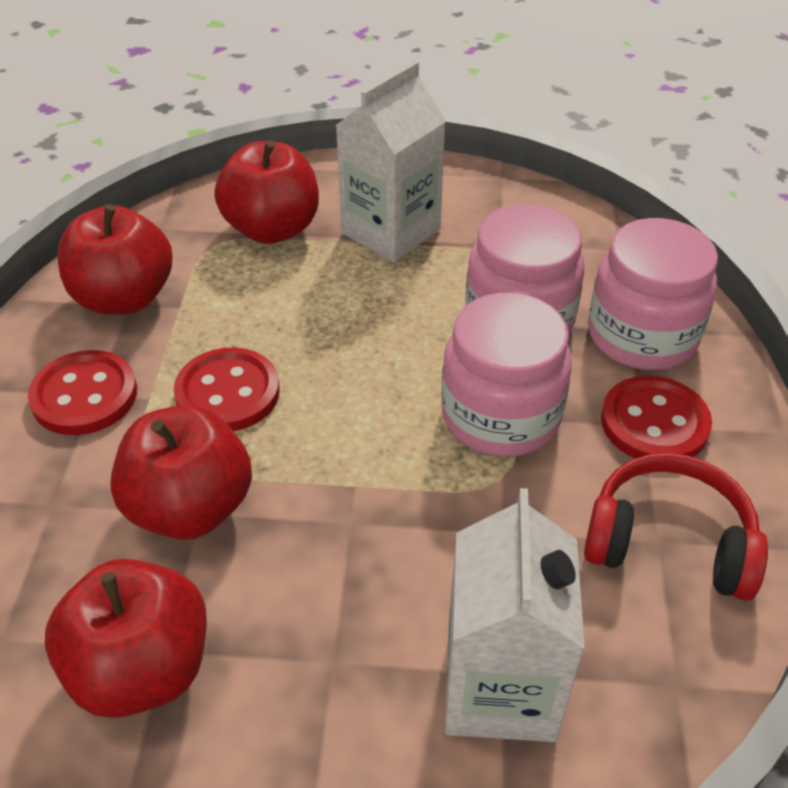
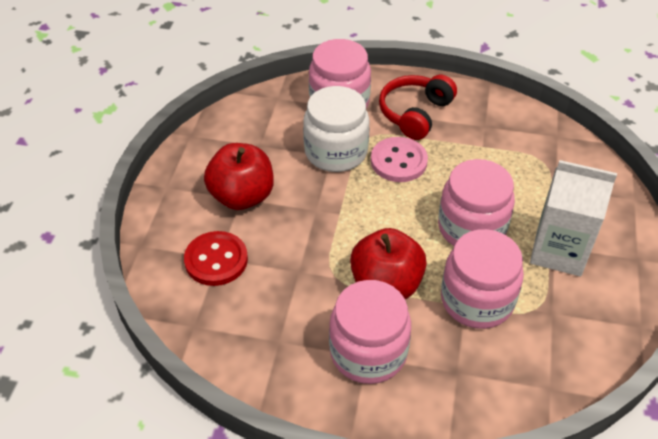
pink button: none = 0 -> [371,137,428,182] = 1
pink jar: [441,292,572,457] [465,204,584,334] [588,218,718,370] = 3 -> [309,39,371,109] [329,280,411,384] [438,159,515,246] [441,229,524,329] = 4
red apple: [45,558,207,718] [57,204,173,315] [110,405,252,540] [214,140,319,244] = 4 -> [204,143,274,210] [350,228,427,299] = 2
red button: [28,350,137,435] [174,347,280,431] [601,375,712,459] = 3 -> [184,231,248,286] = 1
white carton: [335,61,446,262] [445,488,585,742] = 2 -> [530,160,617,276] = 1
white jar: none = 0 -> [303,86,370,172] = 1

